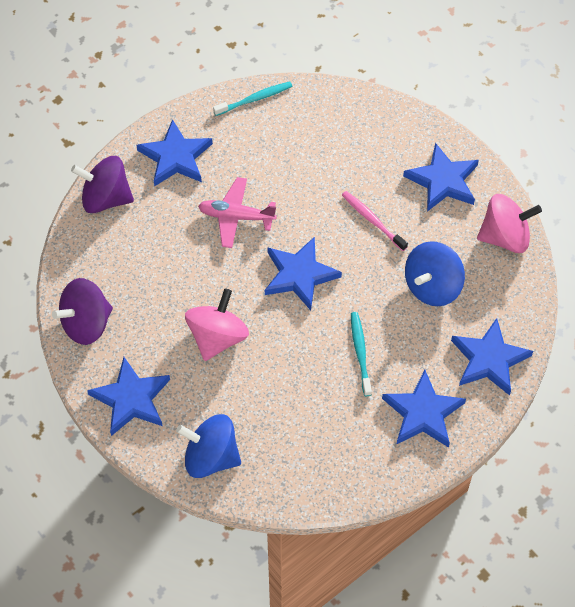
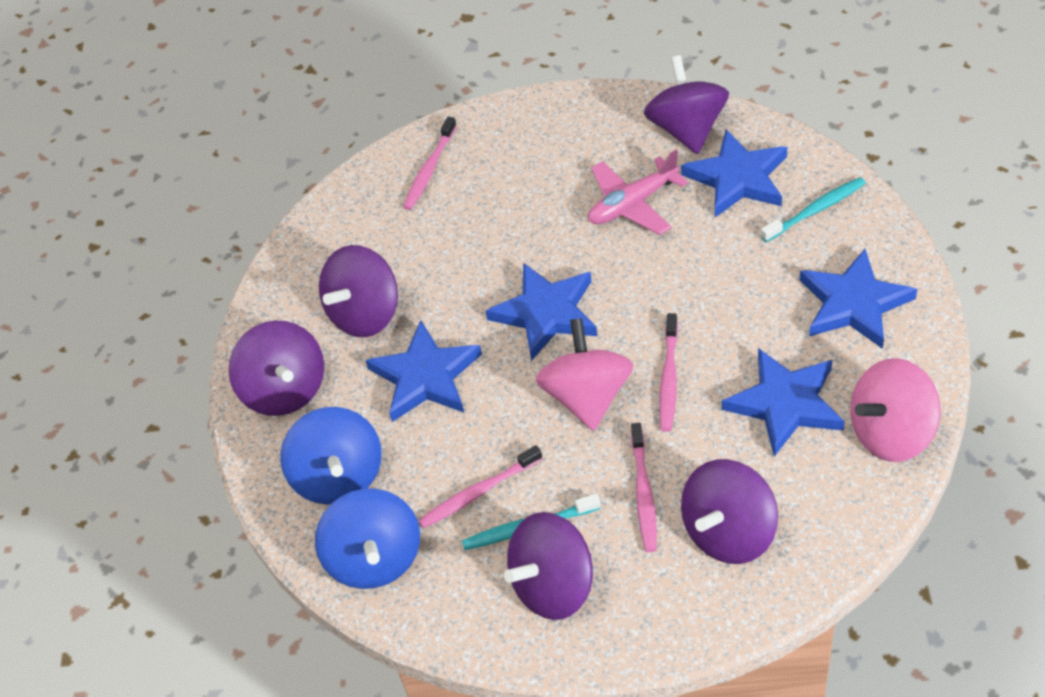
blue star: [87,357,170,436] [136,119,213,187] [265,237,342,310] [382,370,466,448] [403,143,479,212] [451,318,533,396] = 6 -> [365,320,482,422] [485,263,597,361] [681,129,787,217] [722,348,845,456] [800,249,917,349] = 5
pink toothbrush: [342,191,408,251] = 1 -> [403,116,457,210] [418,445,542,528] [631,423,657,552] [659,313,678,432] = 4
purple spinning top: [52,278,113,345] [71,156,134,213] = 2 -> [228,320,324,416] [319,245,398,337] [504,512,593,620] [644,55,729,154] [681,459,778,564] = 5

